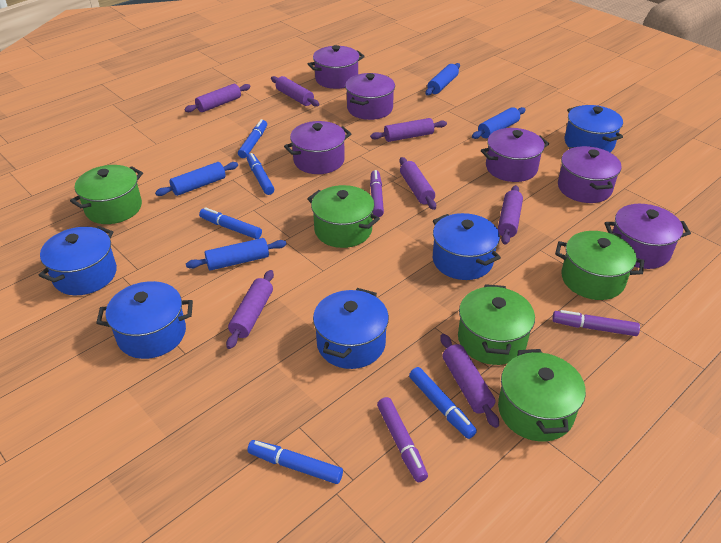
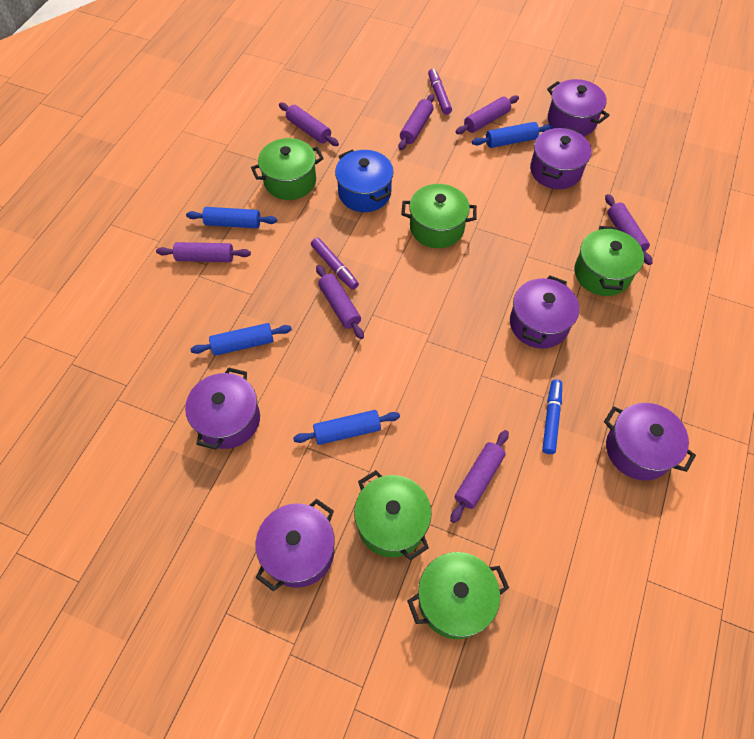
blue marker: [199,207,262,239] [238,119,267,158] [247,153,274,195] [247,440,343,484] [409,367,477,439] = 5 -> [542,380,562,454] = 1
blue pot: [39,226,117,295] [96,281,193,359] [313,288,389,369] [433,213,501,280] [565,105,623,152] = 5 -> [335,149,394,212] = 1
purple marker: [370,170,384,217] [377,397,428,482] [552,310,640,336] = 3 -> [311,238,359,290] [428,69,452,115] = 2

